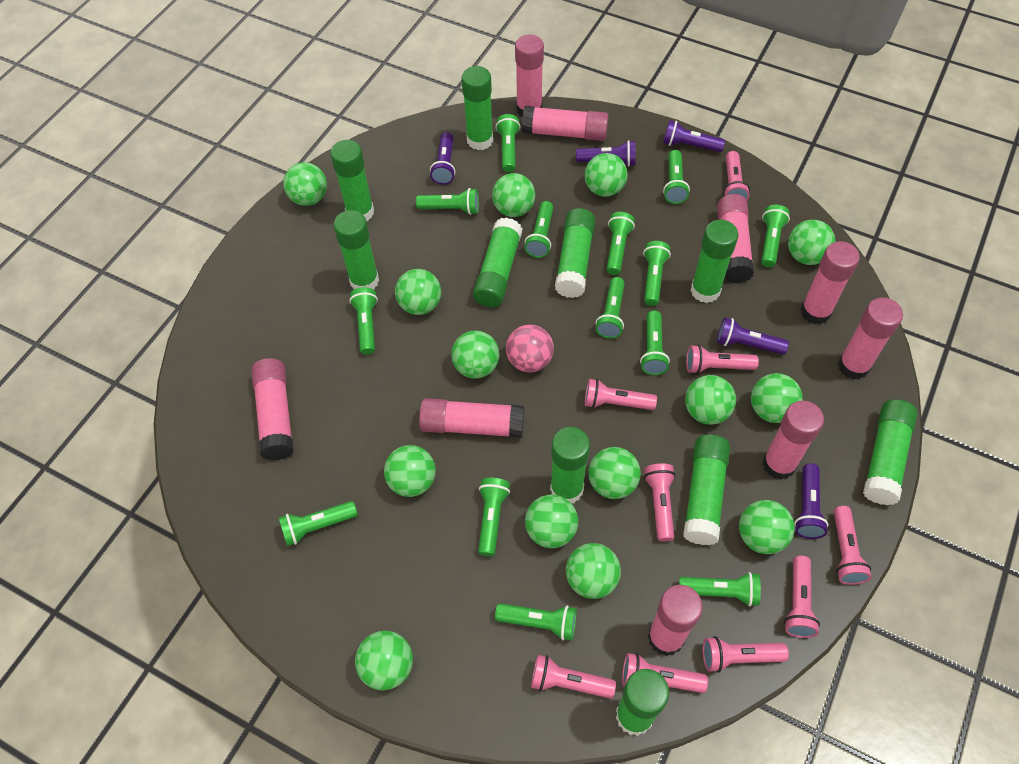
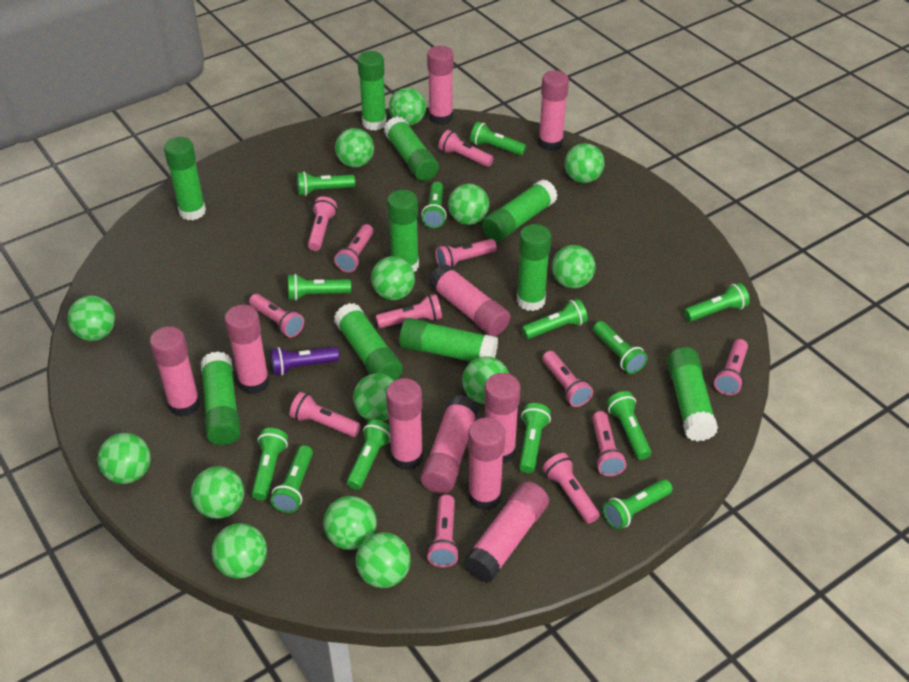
green flashlight: [279,501,358,546] [349,287,378,355] [416,188,479,215] [478,478,510,556] [495,603,577,640] [496,114,520,172] [524,201,553,258] [596,277,625,339] [606,212,635,275] [640,311,670,375] [643,241,671,306] [663,150,690,204] [679,572,761,606] [761,205,790,267] = 14 -> [252,428,288,500] [270,445,313,513] [288,274,351,301] [297,171,355,196] [347,419,391,490] [421,182,447,228] [470,122,526,156] [519,403,551,473] [522,299,588,339] [593,321,647,374] [603,479,672,530] [607,391,651,460] [684,283,750,321] = 13
pink ball: [506,325,554,372] = 1 -> none = 0
pink flashlight: [531,655,616,699] [585,379,657,410] [622,653,708,693] [644,463,675,542] [686,345,759,374] [703,636,789,673] [723,151,750,200] [784,556,820,638] [834,506,871,585] = 9 -> [249,294,304,337] [290,392,361,437] [308,196,337,251] [334,224,374,272] [376,294,442,328] [427,495,460,567] [435,239,497,268] [439,130,494,167] [542,351,593,407] [543,453,600,523] [592,411,626,476] [714,339,748,395] = 12
pink glue stick: [251,358,294,461] [419,398,524,438] [515,35,544,117] [522,106,608,141] [648,585,703,656] [717,194,754,283] [762,401,824,480] [800,241,860,325] [838,297,903,379] = 9 -> [150,326,200,417] [225,305,270,394] [386,378,423,470] [421,395,479,494] [427,46,454,125] [429,264,510,336] [463,481,549,583] [468,417,505,510] [484,373,520,464] [538,70,569,151] = 10
purple flashlight: [430,132,455,185] [576,140,636,167] [663,120,725,152] [717,317,789,355] [794,463,828,539] = 5 -> [271,347,339,375] = 1

